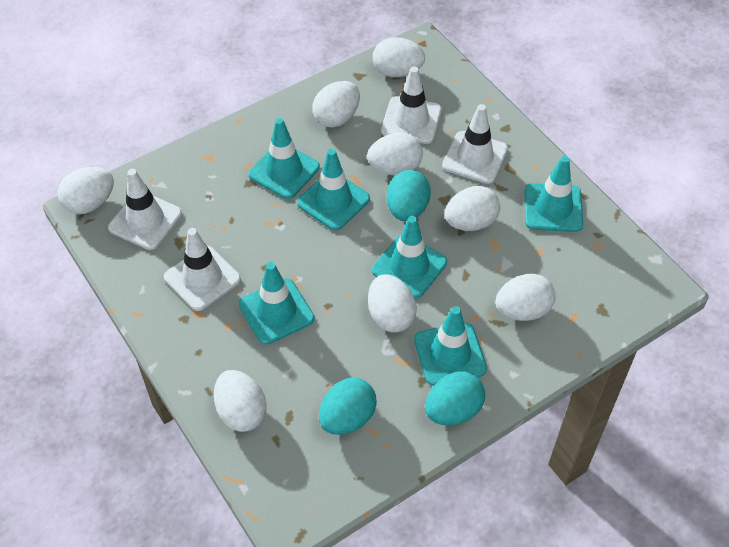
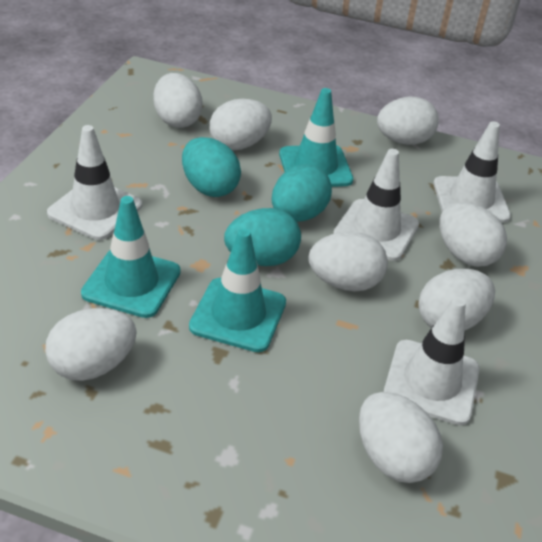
turquoise traffic cone: [239,262,314,345] [248,118,320,199] [297,149,370,230] [372,216,447,298] [414,306,487,386] [524,156,583,232] = 6 -> [81,196,181,318] [189,229,286,352] [279,88,353,187] = 3

